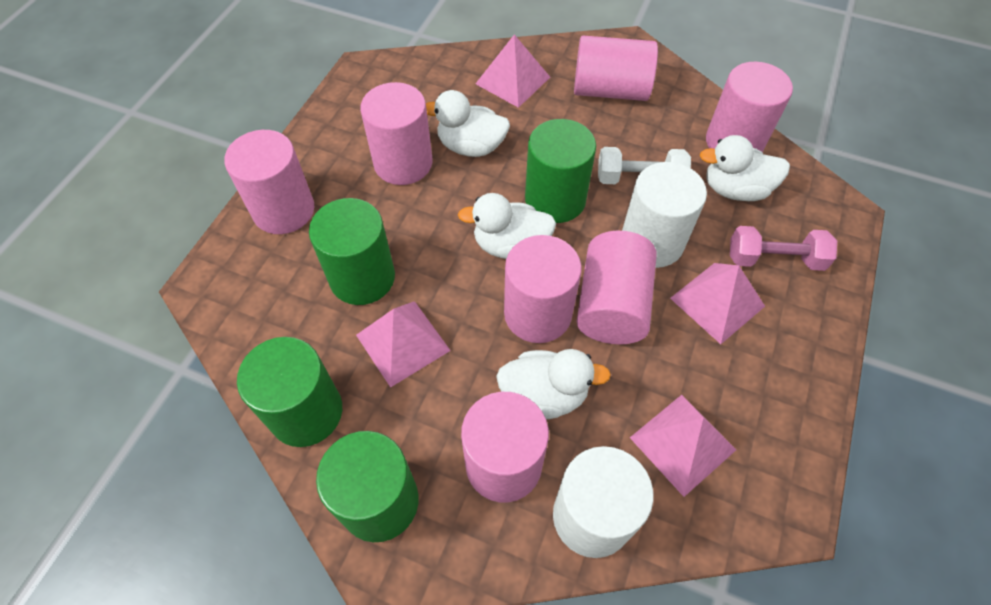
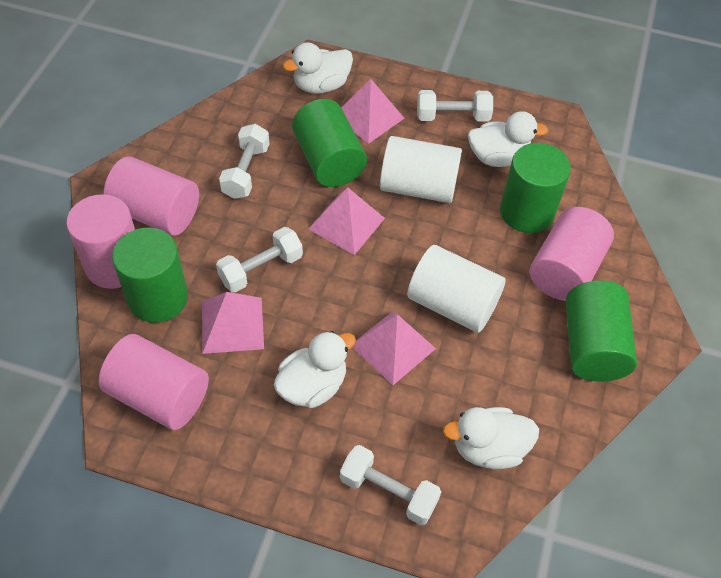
pink cylinder: [224,130,314,234] [360,82,432,185] [461,392,549,503] [504,235,582,343] [574,36,658,101] [576,231,657,344] [706,62,793,152] = 7 -> [66,194,135,289] [99,334,209,430] [103,156,199,236] [530,207,614,301] = 4
pink dumbbell: [730,226,837,271] = 1 -> none = 0
white dumbbell: [598,147,691,184] = 1 -> [216,227,303,292] [219,124,270,199] [340,445,441,525] [417,90,493,122] = 4

